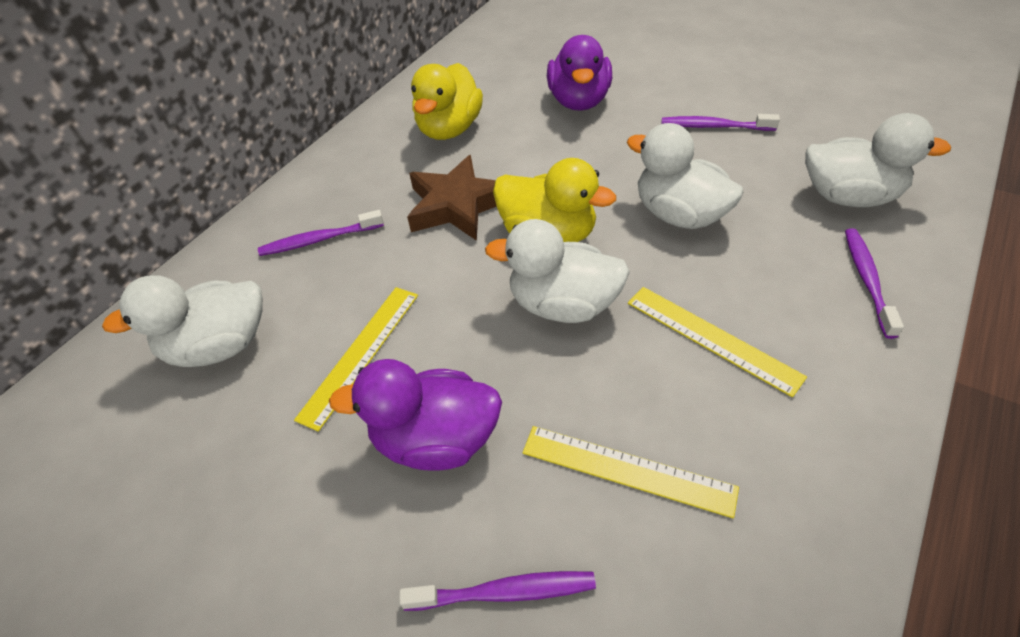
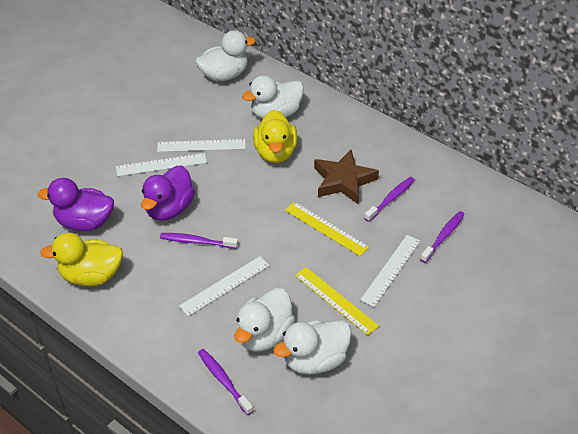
white ruler: none = 0 -> [116,153,207,176] [157,139,246,152] [179,256,270,316] [360,235,420,307] = 4
yellow ruler: [294,287,418,432] [523,426,739,518] [628,287,807,397] = 3 -> [285,202,369,256] [295,267,379,335] = 2

